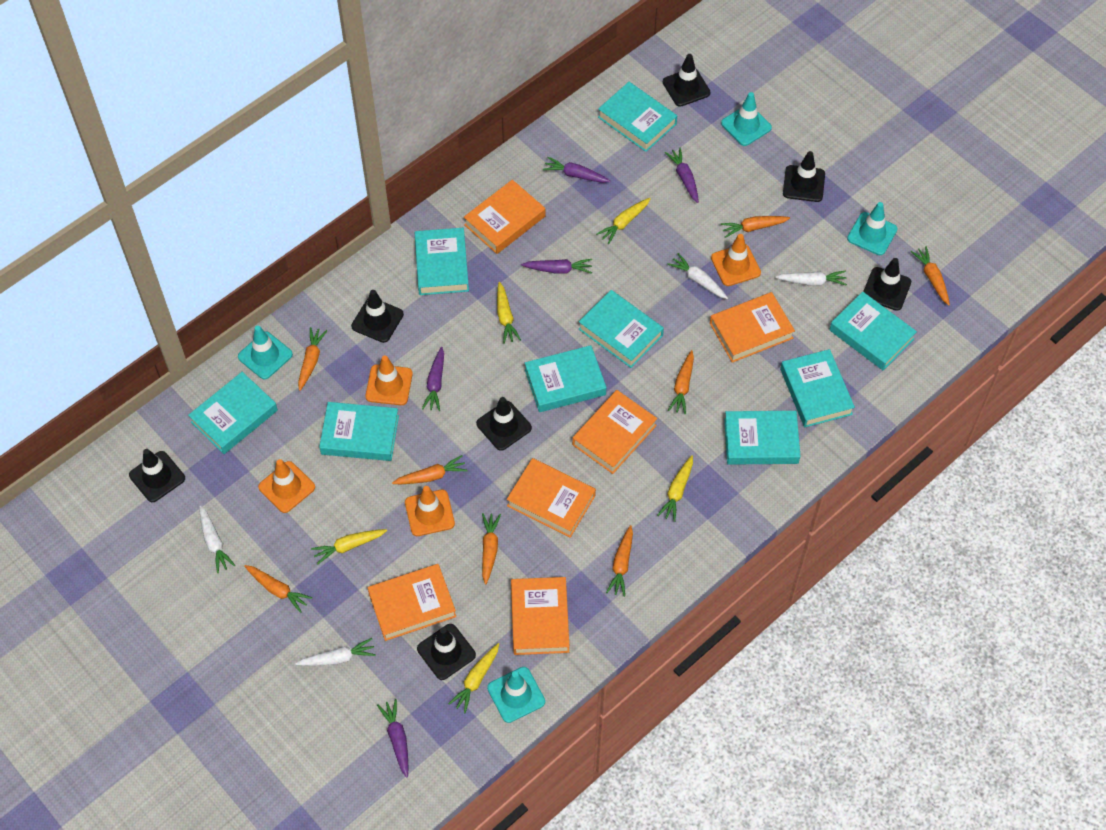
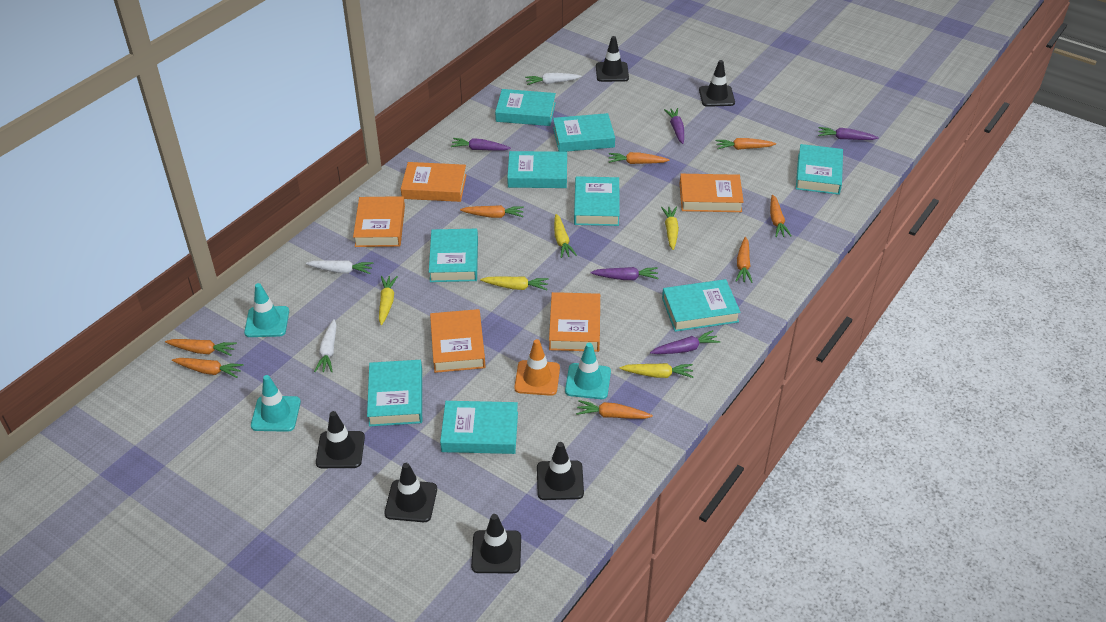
black traffic cone: [129,449,185,502] [351,290,404,343] [417,624,476,680] [476,397,532,451] [663,54,710,107] [783,151,825,202] [863,258,911,311] = 7 -> [316,411,365,468] [384,463,437,522] [471,514,521,573] [537,442,584,500] [596,36,629,82] [699,60,735,107] = 6
orange book: [367,564,456,641] [464,180,545,254] [507,458,596,538] [511,577,570,655] [572,390,657,474] [710,292,795,363] = 6 -> [353,196,405,247] [401,162,467,202] [430,309,485,373] [549,292,600,352] [680,174,744,212] = 5
orange traffic cone: [258,459,315,513] [365,355,413,405] [405,486,455,536] [711,234,761,286] = 4 -> [514,339,560,396] = 1
turquoise traffic cone: [238,326,293,379] [487,667,545,723] [721,92,772,146] [847,202,898,255] = 4 -> [244,283,289,337] [251,375,301,432] [565,343,611,399] = 3
white carrot: [199,506,235,573] [295,638,376,666] [668,253,728,299] [775,270,847,286] = 4 -> [306,260,373,274] [314,319,337,372] [525,73,582,85] = 3

